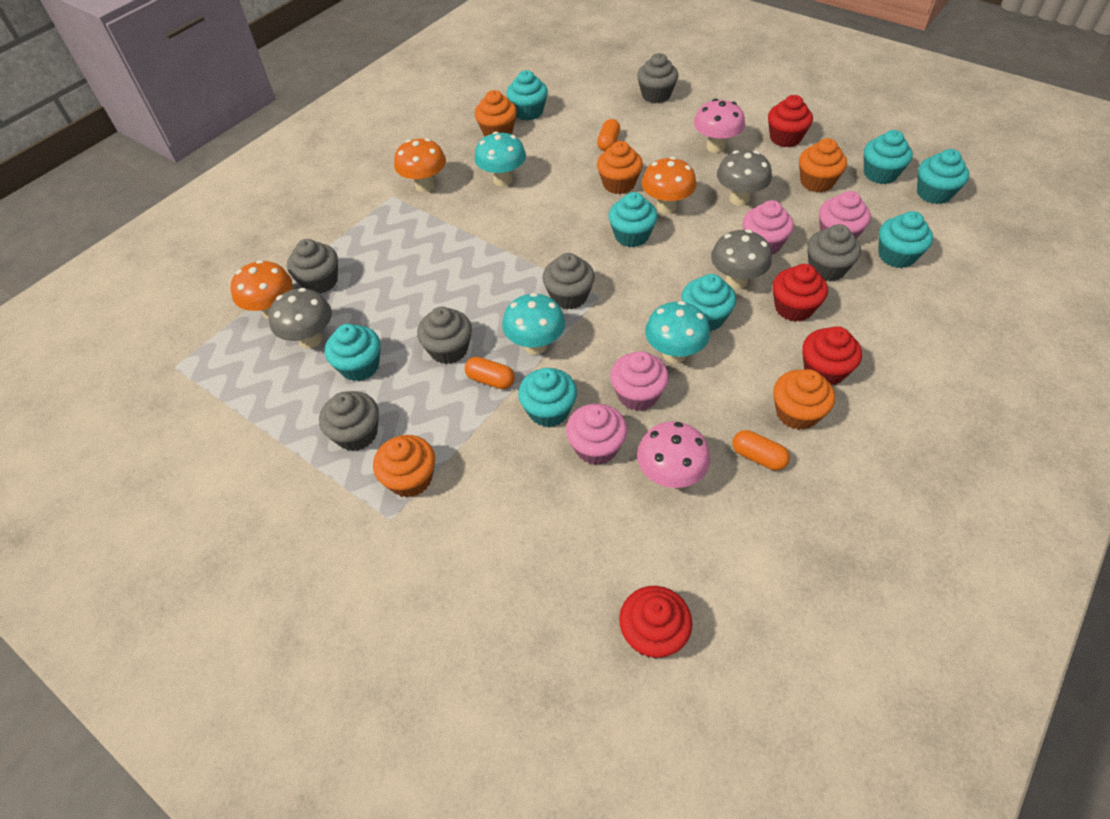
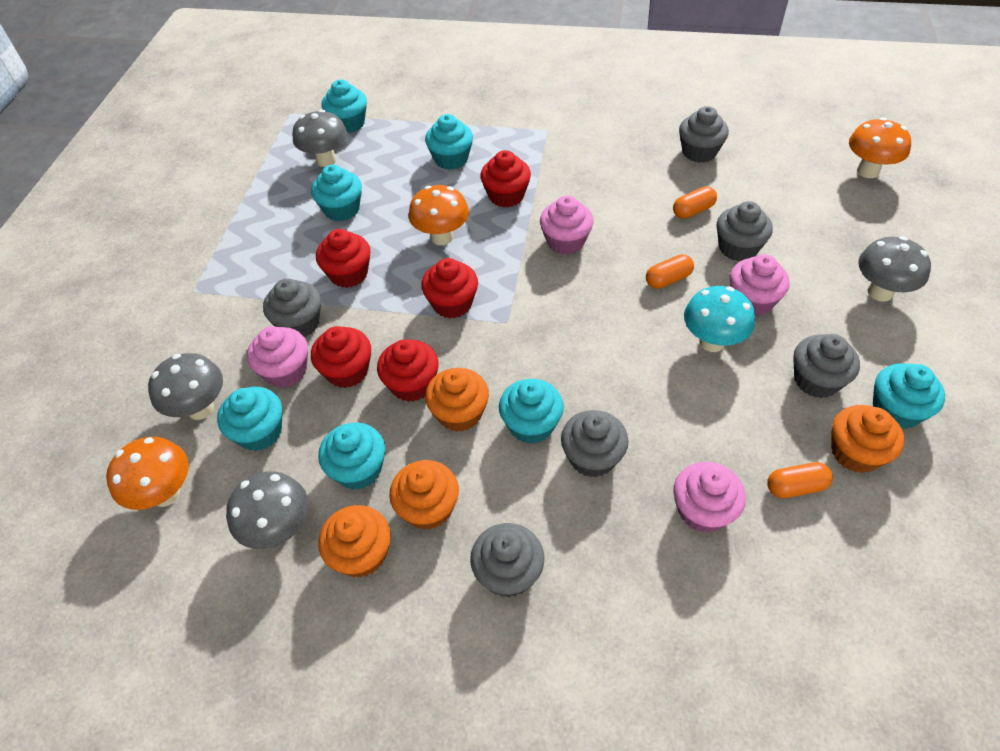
grey mushroom: [269,288,332,348] [711,230,772,289] [717,150,772,206] = 3 -> [148,353,223,420] [226,471,309,549] [292,109,347,167] [858,236,931,302] = 4
orange cupcake: [373,435,435,498] [474,90,517,136] [597,141,643,194] [773,369,835,430] [799,138,847,192] = 5 -> [318,505,391,578] [389,460,459,530] [425,368,489,432] [831,405,904,473] = 4
pink mushroom: [637,421,710,488] [694,99,745,153] = 2 -> none = 0
red cupcake: [619,586,692,659] [768,95,813,147] [773,264,828,322] [802,326,862,385] = 4 -> [311,326,371,388] [316,229,371,288] [377,339,439,402] [421,258,478,318] [481,150,531,207] = 5
turquoise cupcake: [325,324,381,381] [507,70,548,120] [518,368,577,427] [609,192,658,247] [682,274,736,332] [864,130,913,184] [879,211,933,268] [917,149,969,204] = 8 -> [217,387,282,451] [311,164,362,222] [318,423,385,490] [322,80,367,133] [425,114,473,170] [499,379,564,444] [873,363,945,429] = 7
turquoise mushroom: [474,131,526,186] [502,293,565,355] [645,301,710,364] = 3 -> [684,286,755,352] = 1

